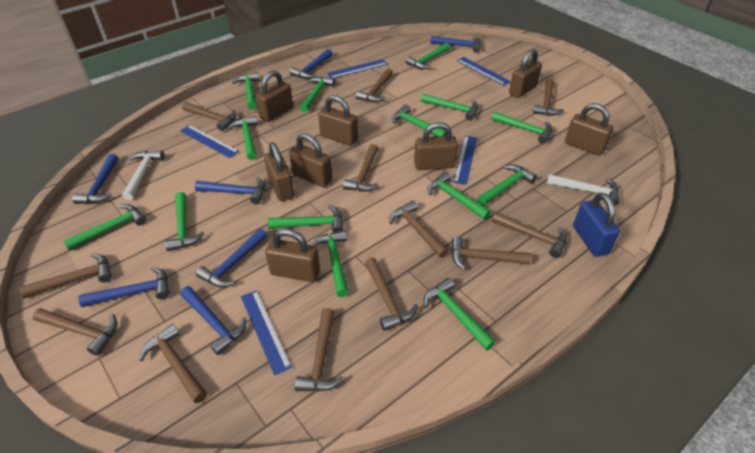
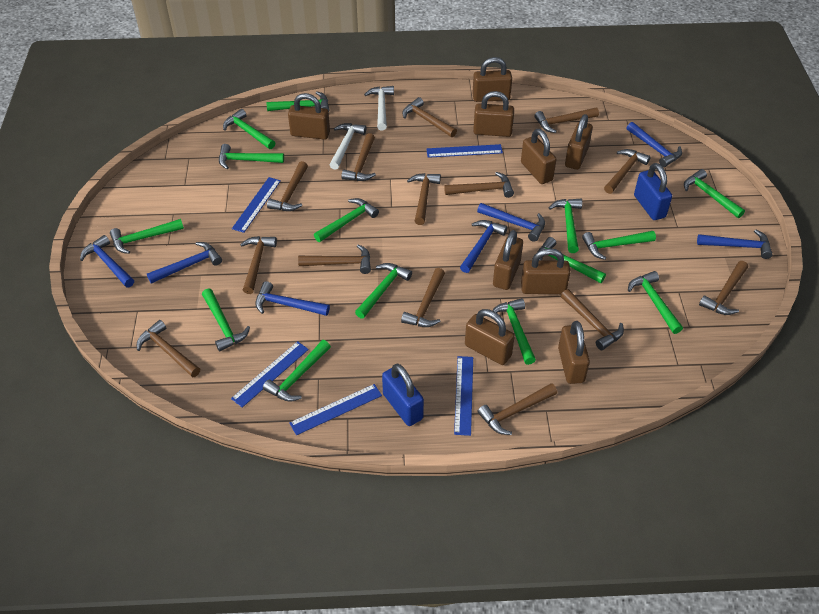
blue padlock: [573,193,620,257] = 1 -> [382,364,424,426] [634,163,672,220] = 2
brown hammer: [19,253,112,298] [33,308,117,356] [139,324,207,403] [182,102,237,131] [295,308,344,391] [343,144,379,192] [356,68,393,102] [365,258,418,331] [389,200,449,258] [452,236,532,270] [492,212,567,258] [533,79,564,116] = 12 -> [137,320,200,377] [240,236,277,294] [267,161,308,211] [298,244,371,274] [341,133,376,181] [401,268,445,327] [402,97,457,137] [407,173,441,225] [444,172,514,198] [477,383,557,435] [534,108,599,133] [561,289,624,350] [604,149,651,194] [699,261,748,315] = 14
brown padlock: [255,71,293,122] [264,142,294,201] [265,229,320,282] [289,133,332,187] [318,95,358,146] [414,122,458,170] [509,49,542,98] [565,103,613,156] = 8 -> [288,93,330,140] [465,309,515,365] [472,57,512,102] [473,91,514,137] [493,230,523,290] [521,129,557,184] [521,248,570,294] [558,321,590,384] [565,114,593,170] = 9

